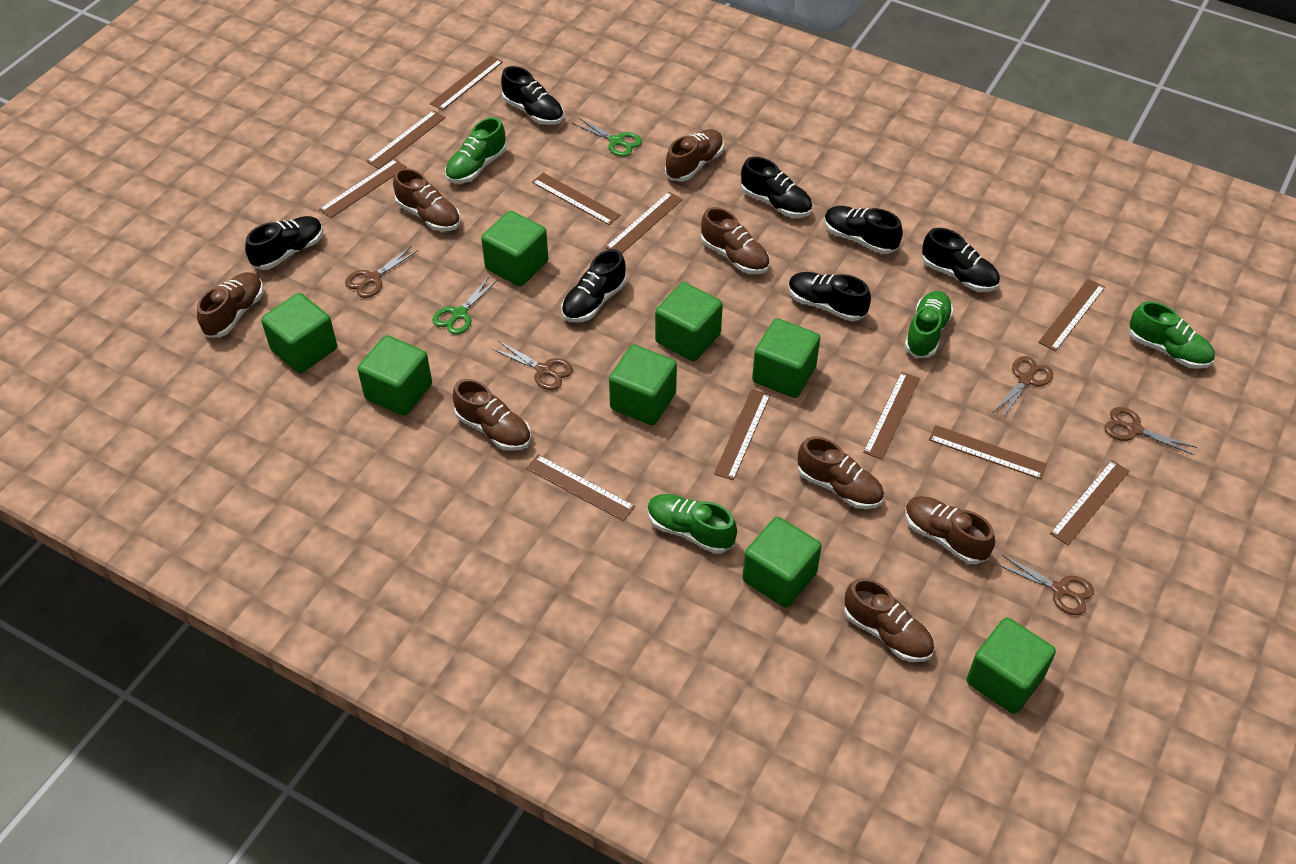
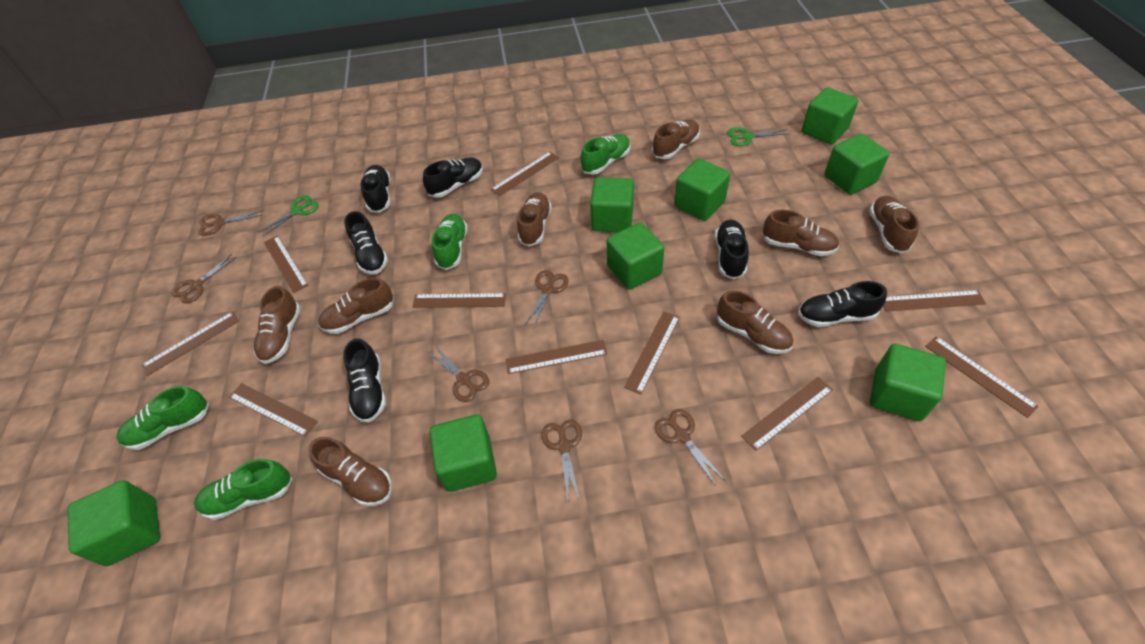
black shoe: [245,216,323,270] [501,66,564,125] [561,249,626,322] [741,157,812,218] [788,272,871,321] [824,206,903,254] [922,228,1000,292] = 7 -> [343,338,386,423] [344,211,388,275] [360,165,391,213] [423,158,483,198] [715,220,749,279] [798,281,887,327] = 6
brown ruler: [319,159,407,218] [366,110,446,169] [430,55,503,111] [526,455,635,521] [532,173,621,225] [605,192,683,253] [714,389,770,480] [863,372,920,460] [929,425,1047,479] [1038,279,1105,351] [1050,460,1130,545] = 11 -> [142,311,239,376] [229,383,318,437] [264,236,308,293] [412,293,506,308] [491,152,559,196] [506,340,607,374] [624,311,680,394] [741,377,833,451] [883,290,986,312] [925,336,1039,418] = 10
brown scissors: [345,246,418,298] [492,341,573,390] [992,356,1053,419] [996,555,1094,615] [1104,407,1197,455] = 5 -> [172,254,237,304] [198,210,263,236] [428,347,489,402] [525,270,569,327] [542,420,582,501] [655,409,725,486] = 6

